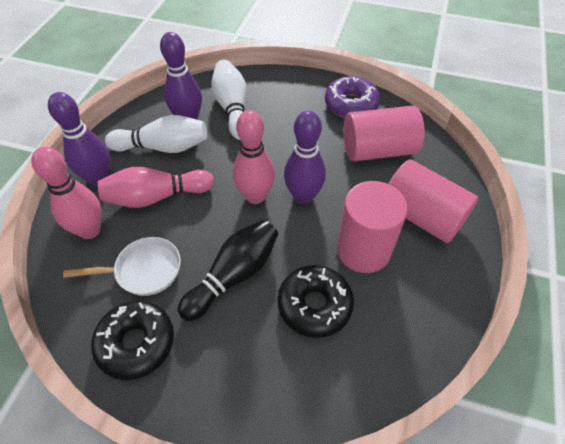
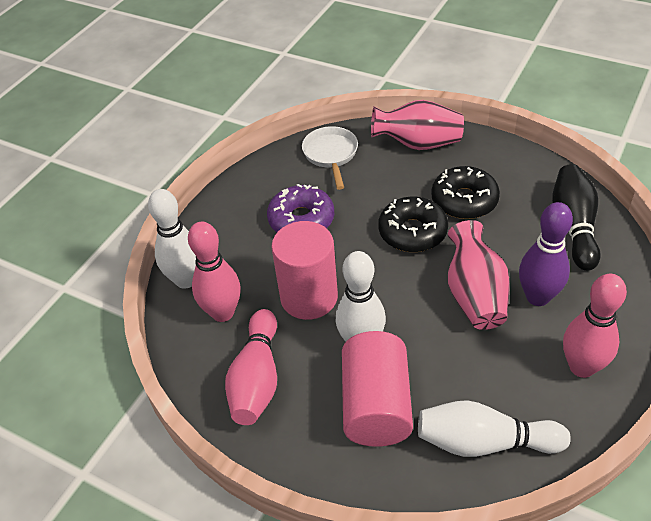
pink cylinder: [337,181,408,273] [344,106,425,162] [388,160,478,243] = 3 -> [271,221,338,320] [342,331,413,447] = 2
pink vase: none = 0 -> [371,100,464,150] [448,220,510,330] = 2
purple bowling pin: [48,92,110,186] [160,32,202,119] [284,111,326,204] = 3 -> [519,202,573,306] = 1
white bowling pin: [105,115,207,153] [211,60,246,140] = 2 -> [148,189,196,289] [336,251,386,341] [418,400,571,457] = 3

